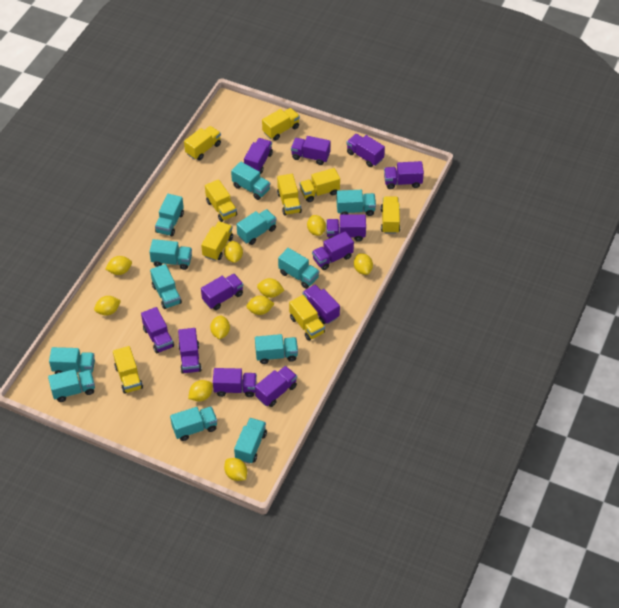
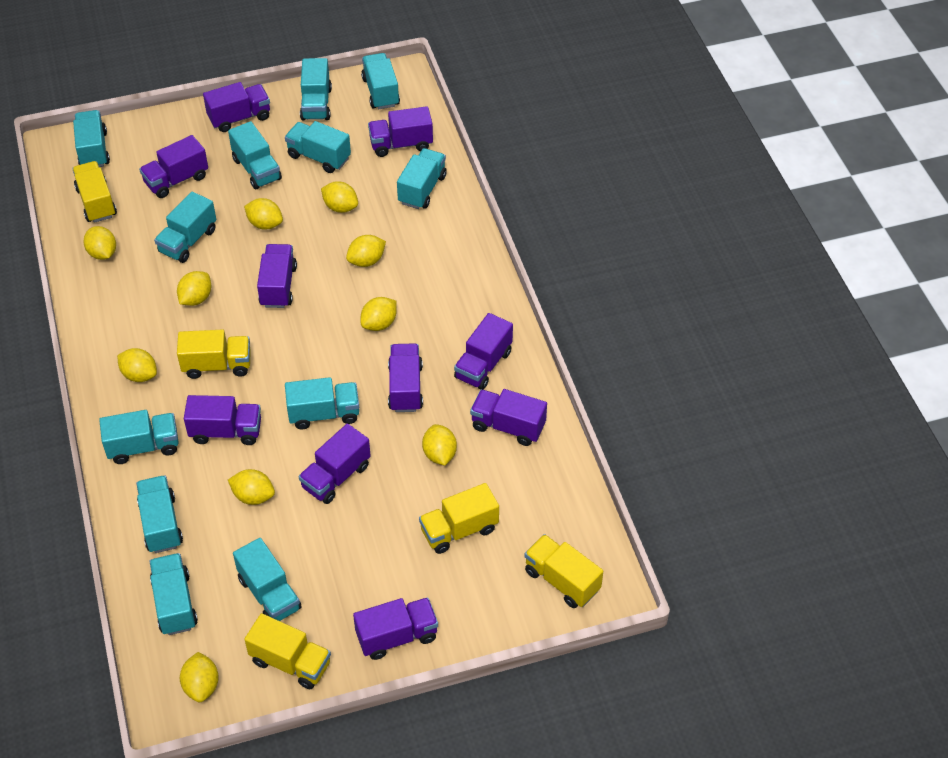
purple truck: [141,307,174,354] [178,328,202,374] [201,274,243,310] [213,368,257,397] [244,138,273,174] [255,366,297,407] [291,136,331,165] [303,284,340,324] [312,231,354,270] [327,214,366,242] [347,134,385,167] [384,161,424,189] = 12 -> [139,135,208,198] [184,395,261,445] [203,82,270,132] [257,244,297,308] [299,424,371,504] [353,598,438,660] [368,106,433,157] [388,343,423,412] [454,313,513,390] [470,389,547,446] = 10
yellow truck: [113,346,143,394] [184,126,221,160] [201,221,233,261] [205,179,237,222] [262,108,300,140] [277,174,302,216] [289,295,325,341] [299,168,340,202] [381,196,400,234] = 9 -> [72,161,117,223] [177,330,251,379] [244,613,331,689] [419,483,499,554] [524,534,603,608] = 5

